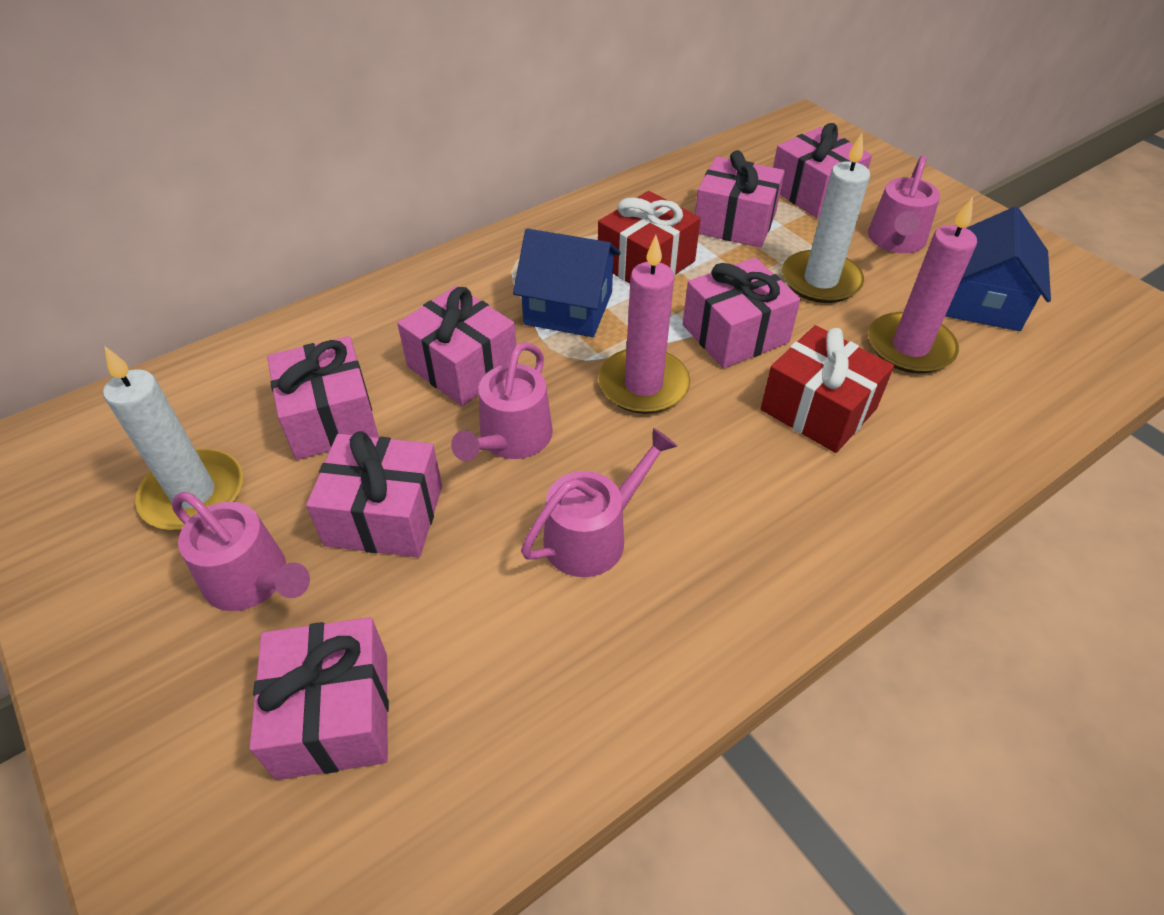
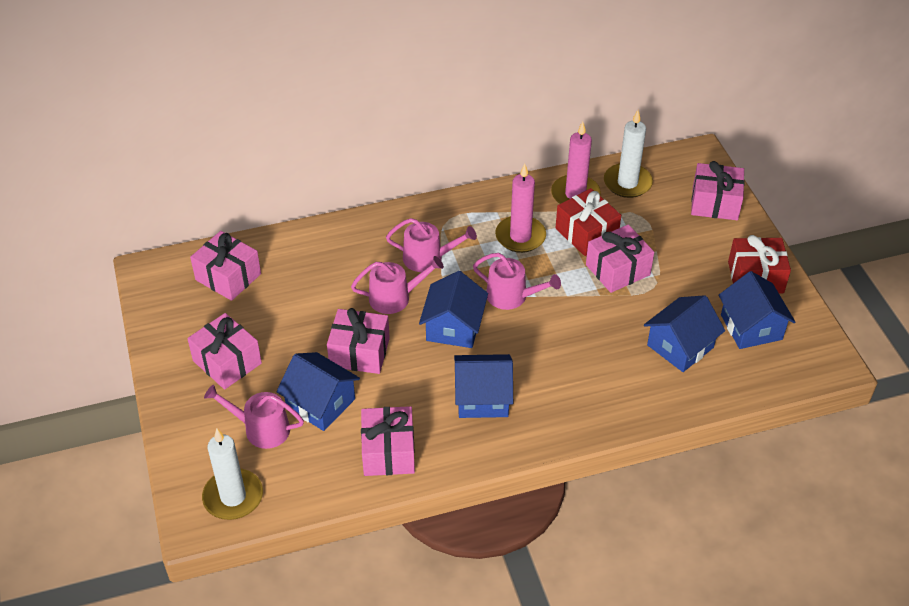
blue house: [513,229,620,337] [945,207,1051,331] = 2 -> [276,352,360,431] [419,271,488,348] [454,354,513,418] [644,295,725,372] [718,271,795,349] = 5
pink gift: [249,617,389,780] [267,336,379,460] [306,431,442,557] [397,286,518,406] [683,257,801,369] [695,150,785,248] [773,123,872,218] = 7 -> [187,313,262,389] [190,231,261,301] [327,308,390,374] [361,406,415,476] [586,224,654,293] [691,161,745,220] = 6

